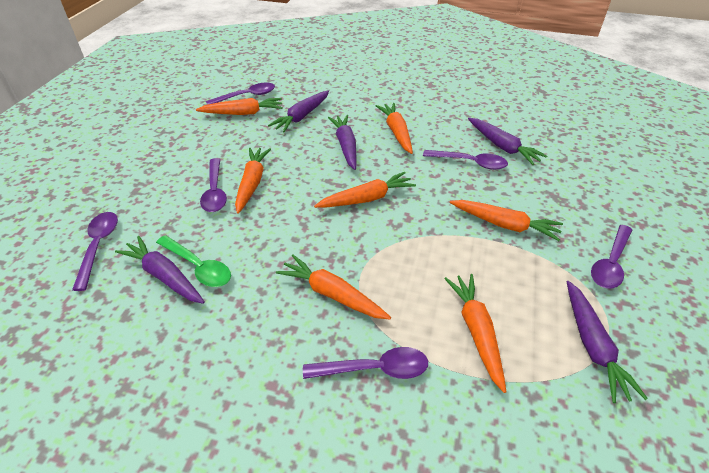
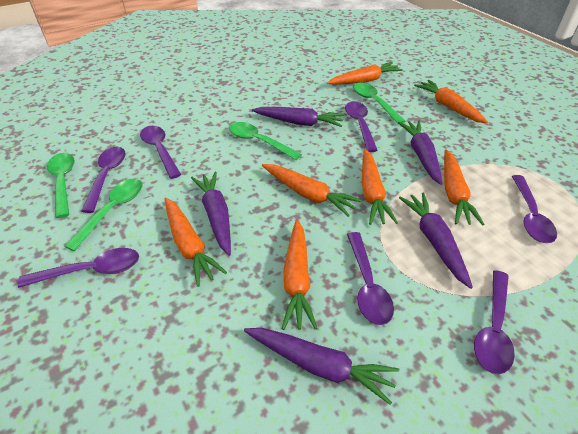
green spoon: [156,235,231,287] = 1 -> [47,153,75,218] [64,179,143,251] [229,122,302,160] [354,83,405,124] = 4
purple spoon: [72,212,118,291] [200,158,227,212] [206,82,275,105] [303,347,428,379] [423,150,508,170] [591,225,632,289] = 6 -> [18,248,139,288] [81,147,125,213] [140,126,181,179] [345,101,378,152] [347,232,394,325] [474,270,515,374] [512,175,557,243] = 7

